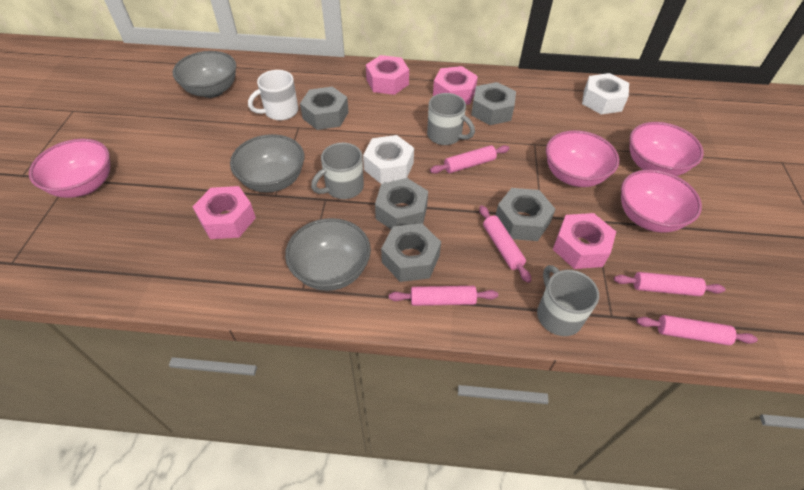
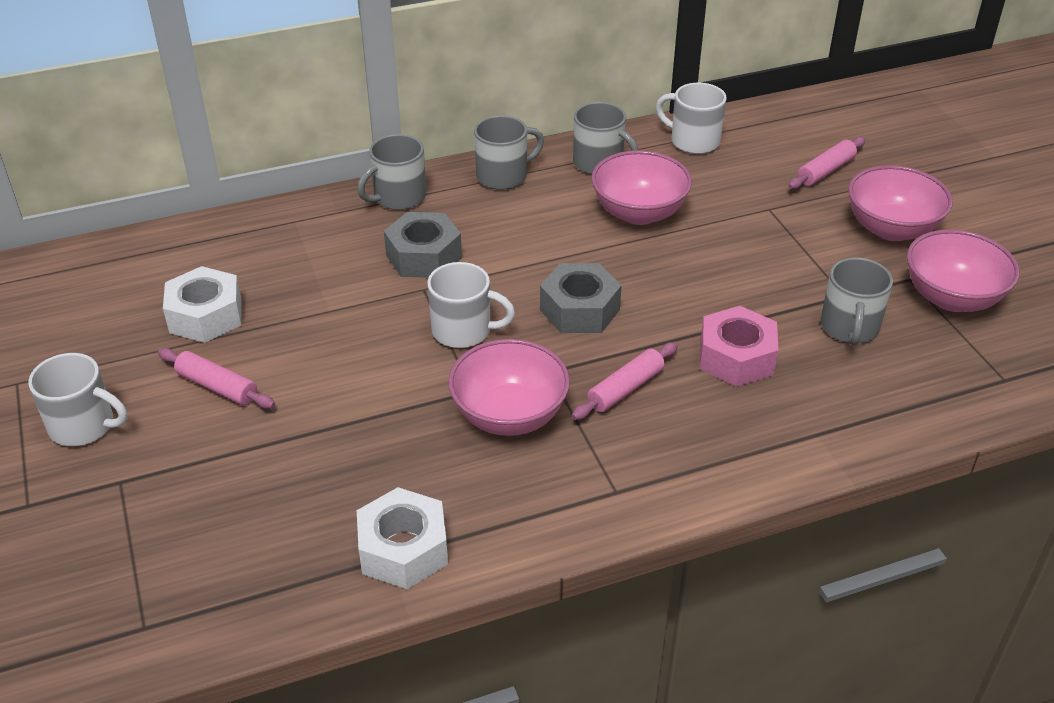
grey bowl: [172,51,236,98] [230,134,304,193] [285,218,371,291] = 3 -> none = 0
grey mug: [311,143,364,199] [427,93,475,145] [537,265,599,336] = 3 -> [357,134,426,210] [474,116,544,190] [573,102,638,174] [821,258,893,346] = 4
grey nut: [300,87,349,130] [375,178,428,229] [381,223,441,282] [471,82,516,125] [495,188,555,241] = 5 -> [384,212,462,278] [540,263,622,333] = 2
pink nut: [192,186,256,239] [366,55,409,95] [433,66,478,105] [553,213,616,269] = 4 -> [700,306,778,387] = 1
pink rolling pin: [389,286,498,306] [430,145,510,174] [479,205,531,283] [614,272,725,296] [636,315,758,345] = 5 -> [158,348,275,409] [572,342,678,420] [788,137,865,189] = 3
white mug: [248,70,298,120] = 1 -> [28,353,127,446] [427,262,515,348] [656,83,727,154] = 3

